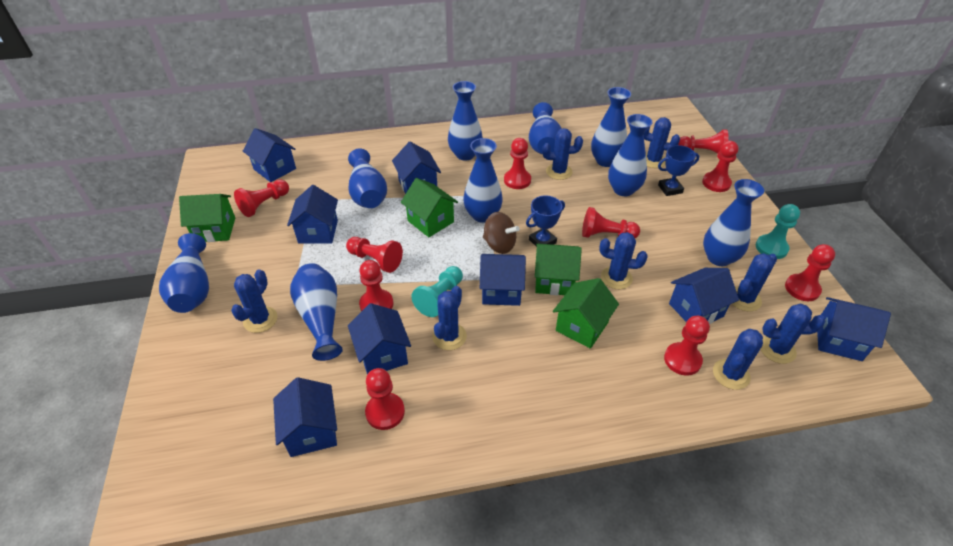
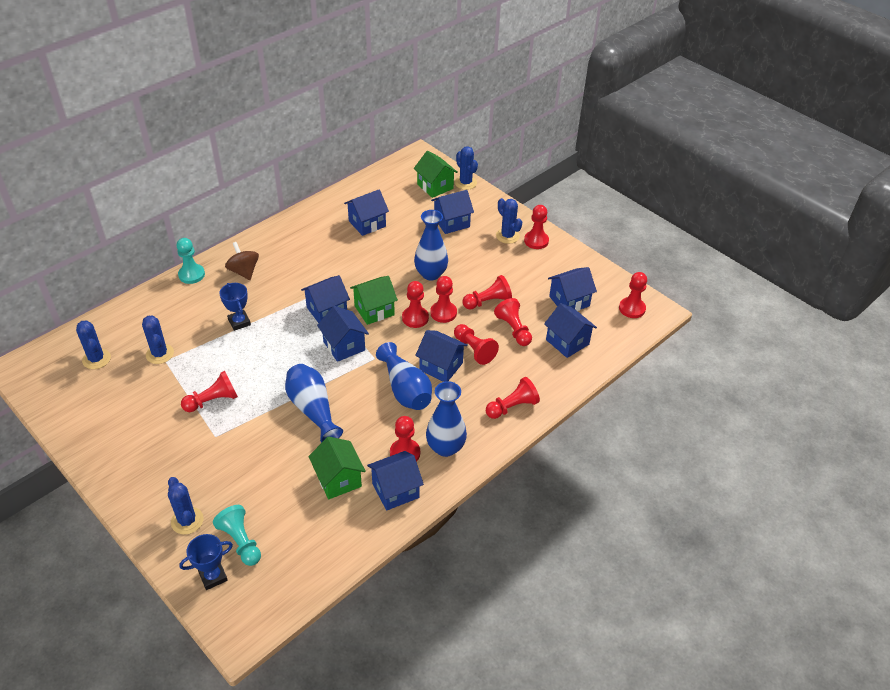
blue cactus: [231,269,277,333] [432,286,467,350] [542,128,583,180] [599,232,648,289] [643,117,680,168] [713,329,763,390] [732,253,777,312] [761,303,826,364] = 8 -> [76,320,111,369] [142,315,174,364] [168,477,204,535] [455,146,478,190] [496,198,522,244] = 5
blue vase: [159,233,209,313] [290,263,343,361] [348,149,387,208] [448,81,483,161] [463,138,503,223] [529,102,562,154] [591,87,631,167] [608,114,653,196] [703,179,764,266] = 9 -> [285,364,343,443] [376,342,432,410] [414,210,448,280] [426,381,467,457] = 4
green house: [179,194,235,242] [401,178,458,237] [535,243,582,295] [553,278,619,349] = 4 -> [308,436,366,499] [350,276,398,325] [414,151,458,198] = 3

